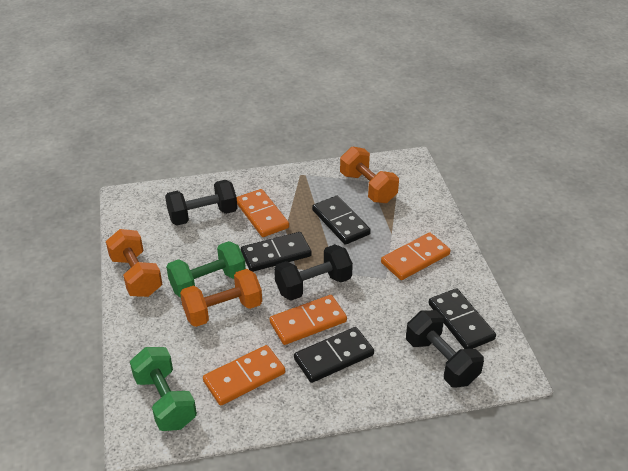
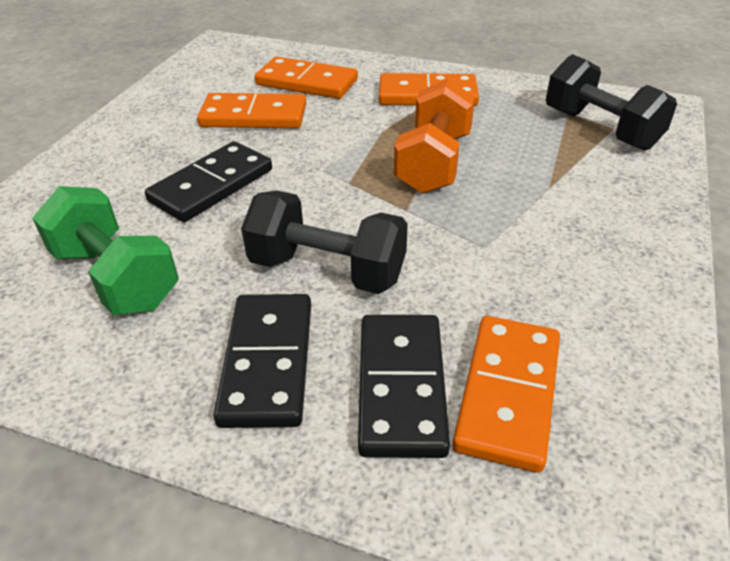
black domino: [241,232,312,272] [294,327,374,383] [312,196,371,245] [429,288,496,349] = 4 -> [145,141,272,222] [213,294,311,428] [358,315,450,458] = 3
black dumbbell: [165,180,237,226] [274,244,353,301] [406,310,484,388] = 3 -> [241,190,408,294] [546,54,677,151] = 2
green dumbbell: [130,347,197,431] [166,241,246,297] = 2 -> [32,186,179,316] = 1
orange dumbbell: [106,229,162,297] [180,269,262,327] [340,146,399,203] = 3 -> [394,78,475,194] = 1

